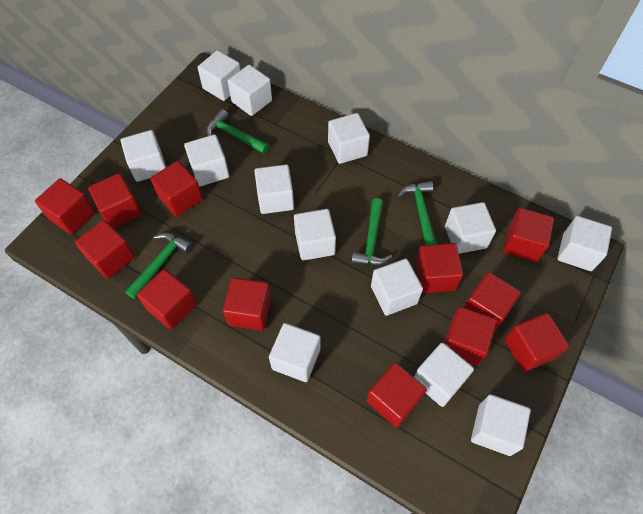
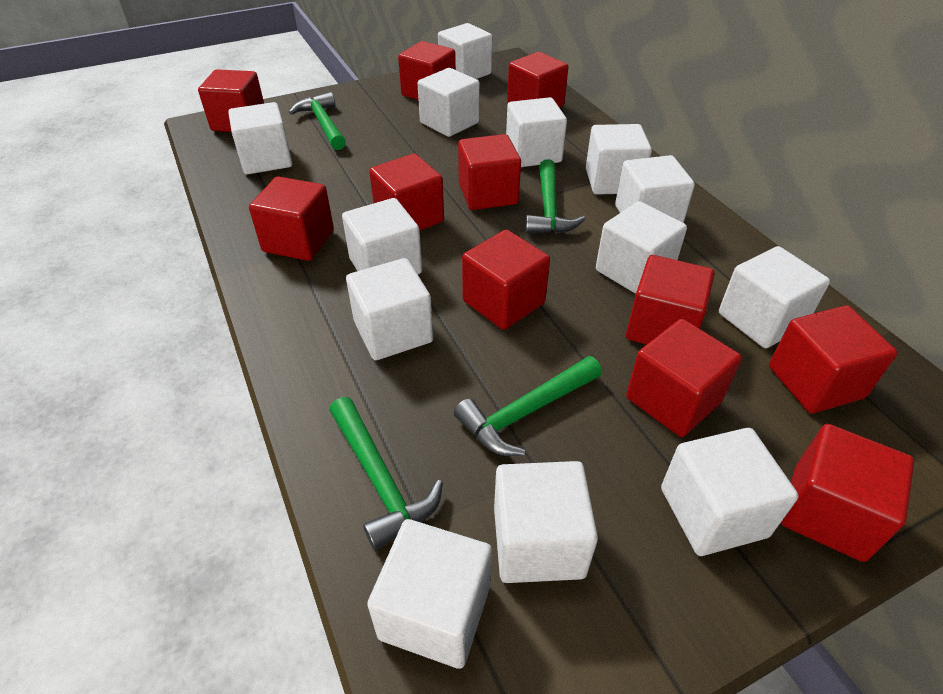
red cube: [35,178,95,235] [75,220,135,279] [88,173,142,228] [137,269,197,330] [150,161,203,217] [223,277,271,331] [367,362,427,428] [415,243,463,293] [444,307,497,366] [463,272,521,332] [503,208,554,262] [504,313,569,372] = 12 -> [198,69,264,132] [249,176,334,261] [369,153,444,230] [398,41,456,100] [458,134,521,210] [462,230,550,330] [507,52,568,107] [626,255,715,345] [626,319,742,437] [769,306,897,413] [781,424,914,562] = 11

